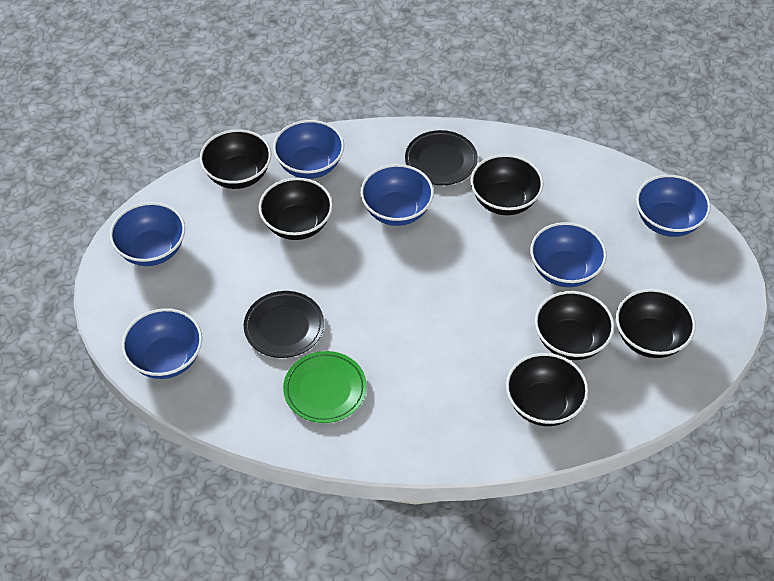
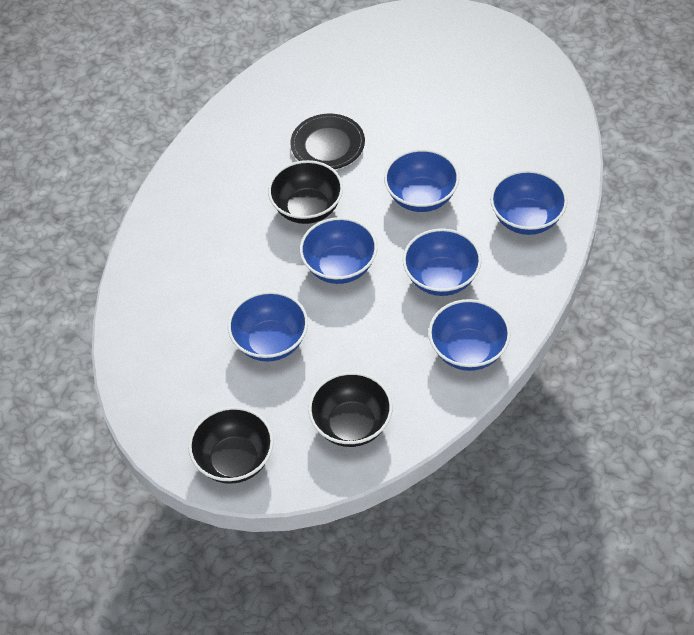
black bowl: [200,129,271,189] [259,178,333,240] [470,154,543,215] [506,353,588,426] [535,291,614,360] [616,289,696,358] = 6 -> [188,407,274,484] [268,160,343,224] [308,372,393,447] = 3
black plate: [244,291,324,358] [405,130,478,185] = 2 -> [290,114,365,169] = 1
green plate: [283,351,367,423] = 1 -> none = 0

